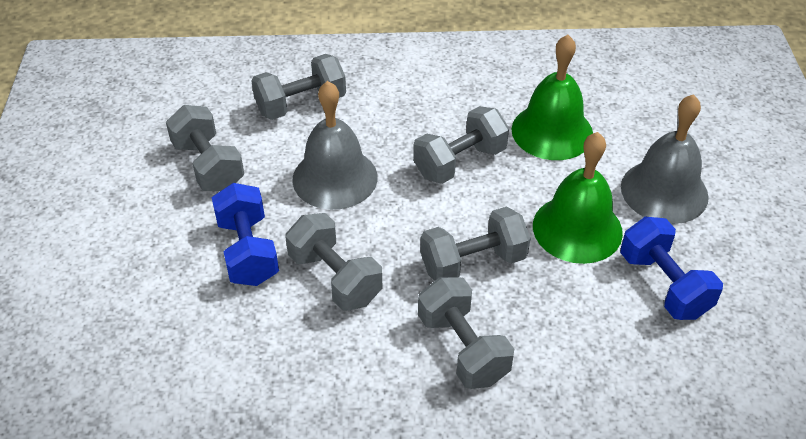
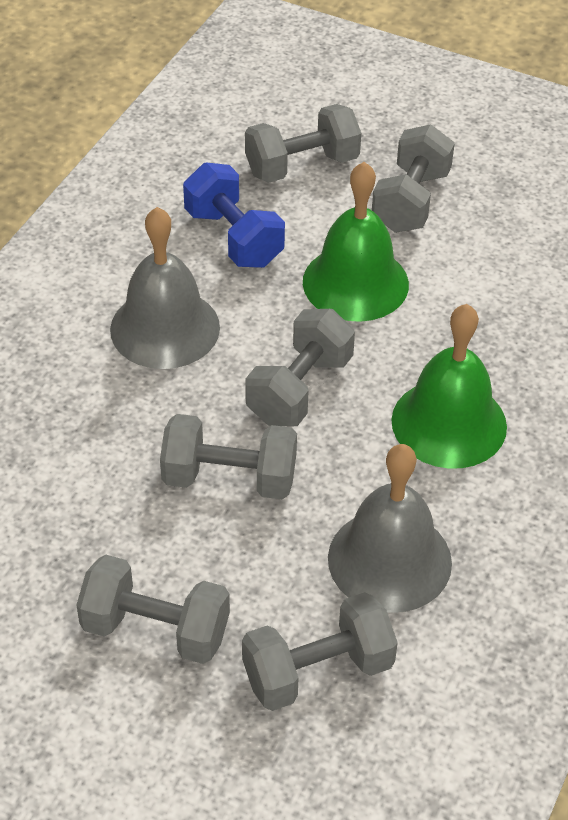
blue dumbbell: [212,183,279,286] [620,217,723,320] = 2 -> [183,162,285,268] = 1

